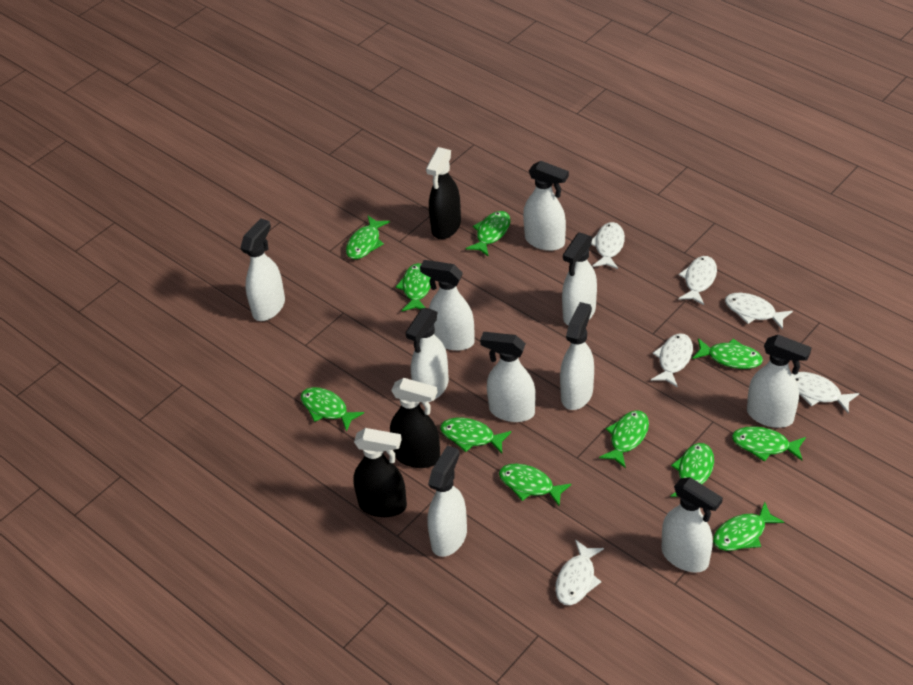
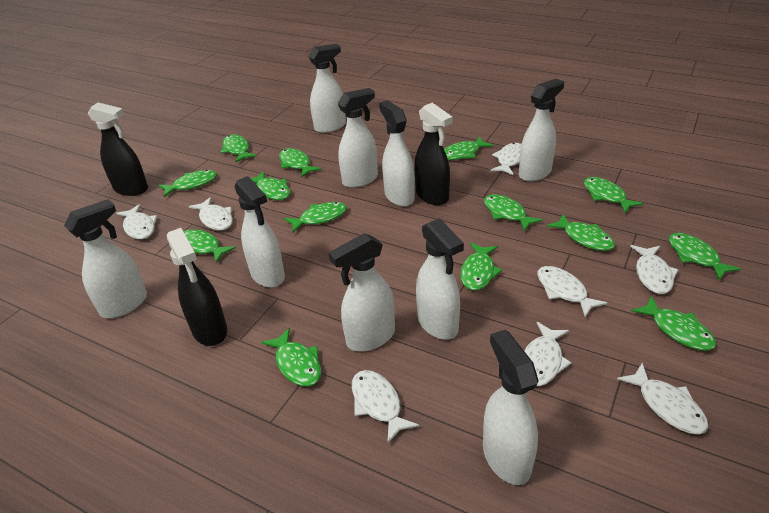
green fish: [301,387,364,432] [346,216,390,259] [396,263,431,311] [440,418,511,453] [466,211,510,257] [499,464,572,506] [599,410,649,468] [670,443,714,497] [692,338,763,369] [713,502,784,551] [732,426,806,462] = 11 -> [158,170,217,197] [183,229,236,263] [221,134,256,162] [250,171,290,200] [261,328,321,387] [279,148,321,177] [284,202,347,232] [444,136,494,160] [460,243,502,291] [484,194,543,231] [547,214,615,251] [584,177,643,213] [631,296,716,351] [669,233,741,281] = 14
white fish: [555,540,604,605] [591,222,625,269] [651,334,693,388] [678,256,717,305] [725,293,793,330] [792,372,859,413] = 6 -> [116,204,157,239] [189,197,233,230] [352,370,419,443] [490,143,521,176] [524,322,571,386] [537,266,607,317] [617,363,708,434] [630,245,678,294] = 8
white spray bottle: [240,219,285,321] [406,308,449,402] [420,260,475,351] [427,445,467,557] [480,332,535,422] [523,161,569,251] [560,302,594,410] [562,233,597,326] [661,477,723,572] [747,335,812,428] = 10 -> [64,199,147,318] [234,176,285,288] [308,44,346,133] [328,233,395,352] [337,88,378,188] [379,100,415,206] [416,218,464,340] [483,329,539,485] [519,79,564,182] = 9

